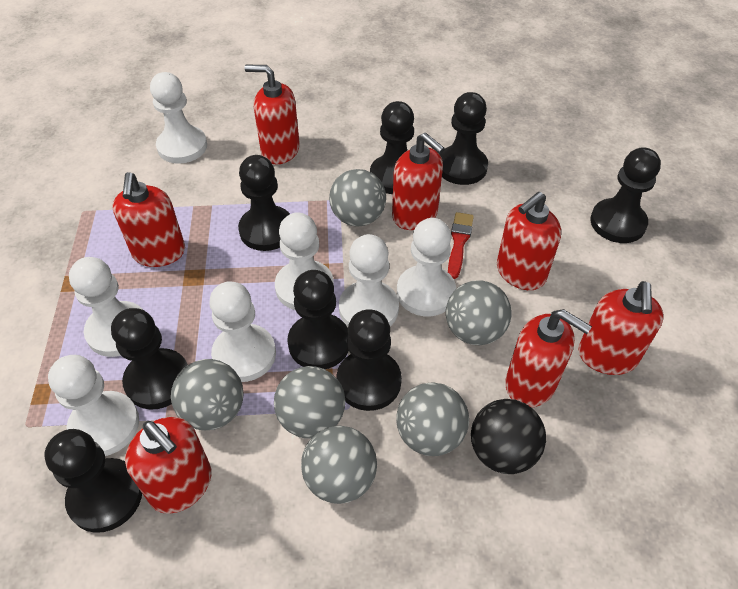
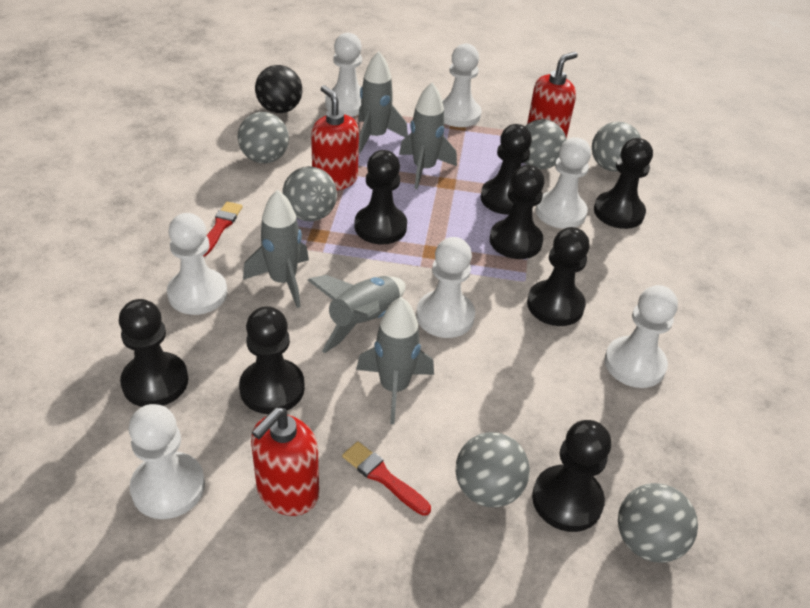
grey rocket: none = 0 -> [243,190,309,308] [308,275,405,353] [356,297,434,424] [358,51,408,153] [399,83,457,189] = 5
red brush: [448,212,474,279] = 1 -> [203,202,243,257] [342,441,431,516] = 2
red soap dispenser: [113,172,185,267] [125,417,212,514] [245,65,300,164] [392,133,445,230] [497,192,561,290] [505,309,592,407] [579,281,664,375] = 7 -> [251,408,319,516] [311,85,359,190] [527,52,578,139] = 3

